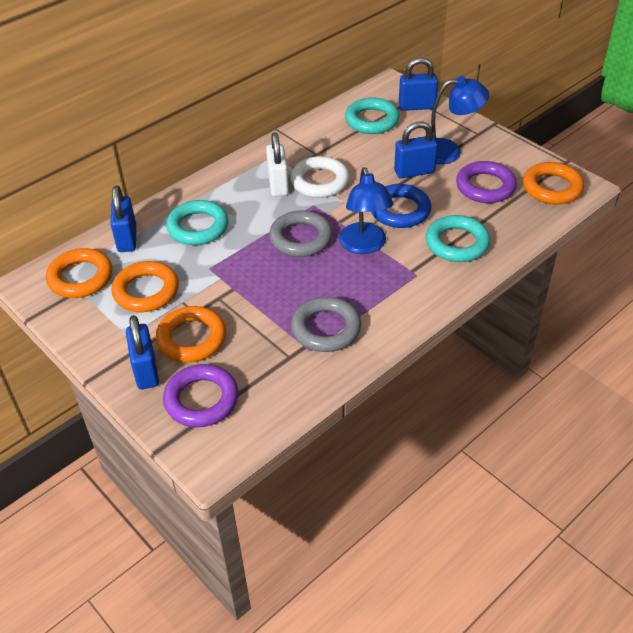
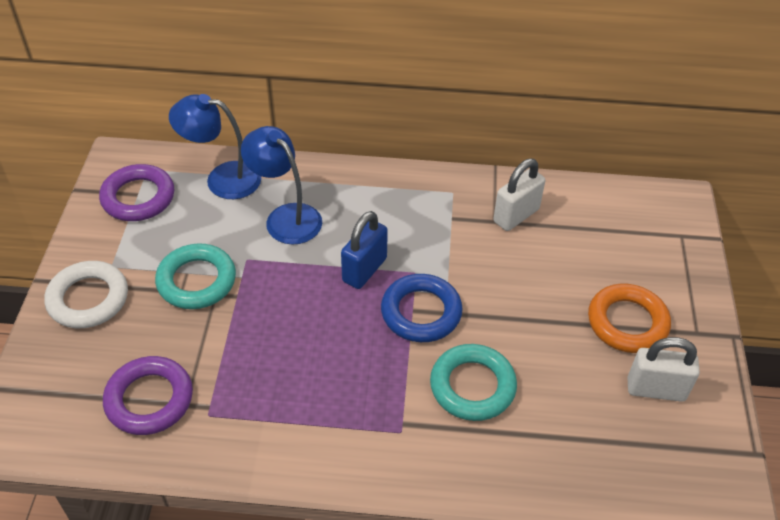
blue padlock: [111,185,136,252] [126,315,159,389] [394,121,438,179] [399,57,438,111] = 4 -> [341,211,388,289] = 1
grey ring: [269,210,333,257] [291,297,361,352] = 2 -> none = 0
orange ring: [46,248,113,298] [111,261,179,312] [155,306,226,362] [523,162,584,204] = 4 -> [588,284,671,353] = 1
turquoise ring: [166,200,228,245] [345,98,400,134] [426,215,490,262] = 3 -> [155,244,236,309] [430,344,517,421] = 2
white padlock: [266,133,289,197] = 1 -> [493,159,545,231] [628,337,700,402] = 2

